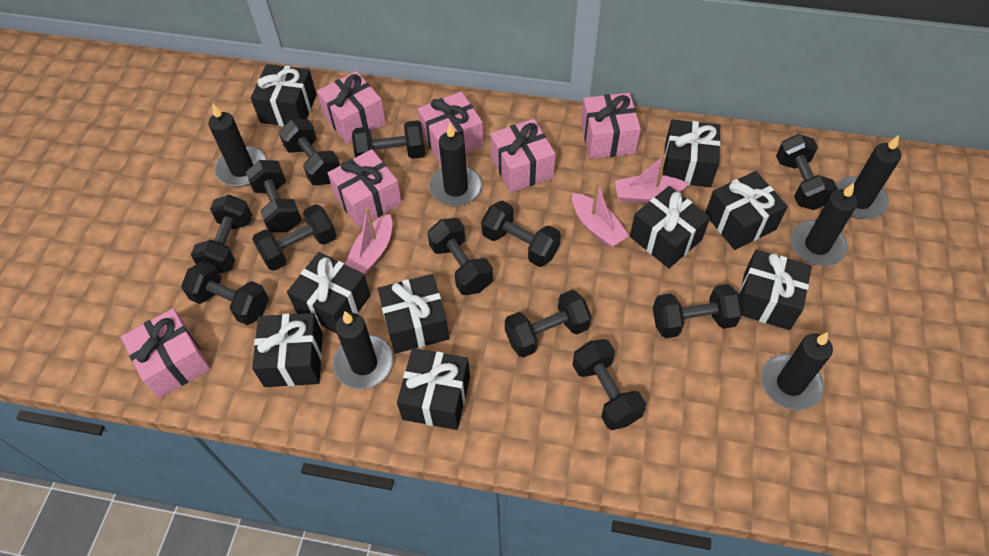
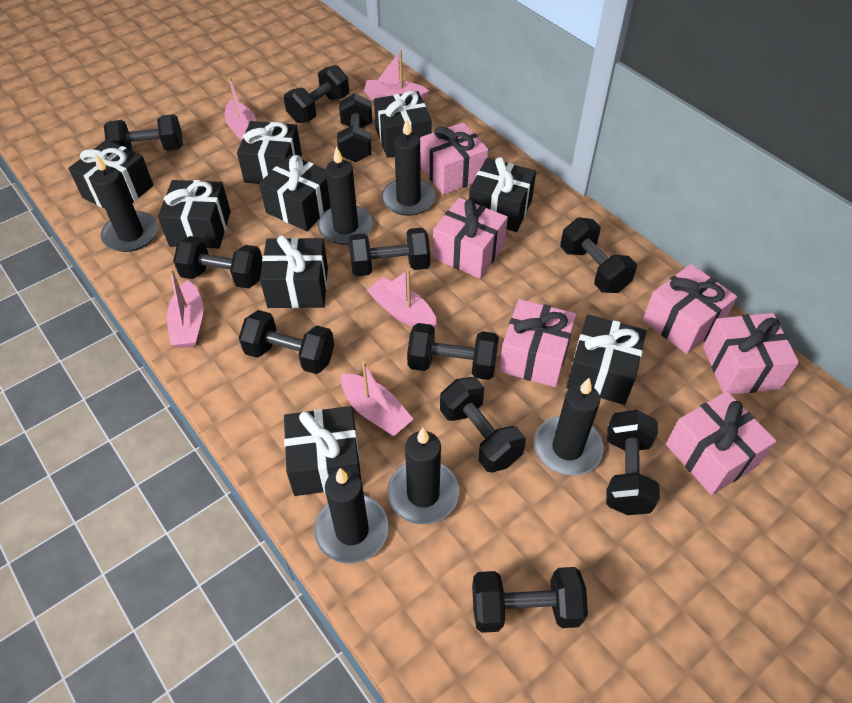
black dumbbell: [181,261,269,325] [191,195,252,274] [246,160,302,232] [252,204,336,271] [279,119,340,185] [352,120,425,159] [427,218,493,295] [481,200,561,267] [505,290,592,358] [572,339,646,430] [653,284,743,338] [776,134,838,210] = 12 -> [104,114,183,151] [173,236,262,289] [239,310,334,374] [284,65,349,123] [337,93,372,162] [348,228,430,276] [407,323,499,380] [440,377,526,473] [472,567,588,633] [560,217,637,293] [606,410,660,515] = 11
pink boat: [345,208,393,275] [572,183,629,247] [615,155,688,203] = 3 -> [167,269,203,348] [225,77,256,141] [341,361,413,436] [364,50,429,101] [367,269,437,327] = 5

